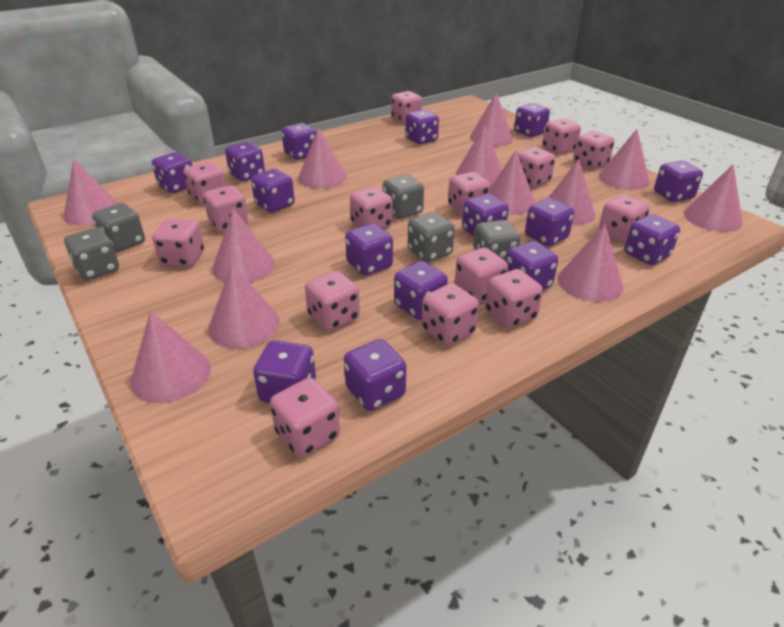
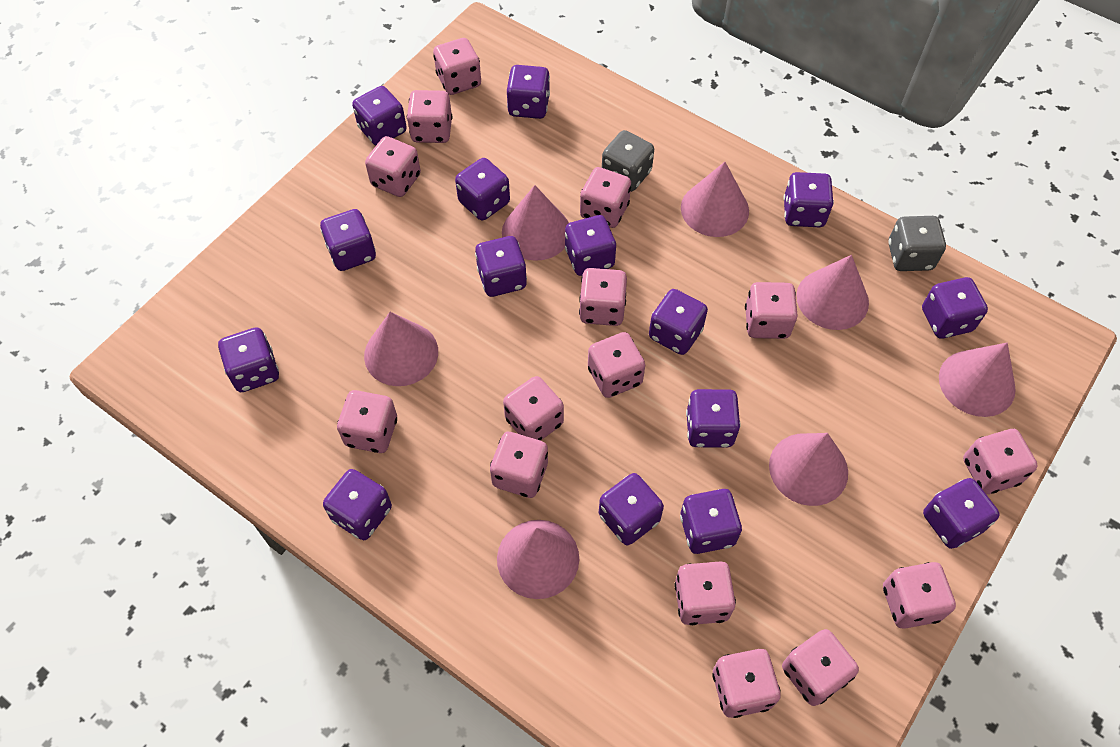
grey dice: [64,227,119,280] [92,203,145,252] [383,174,424,219] [408,212,455,262] [473,220,520,261] = 5 -> [602,130,654,192] [888,216,946,271] = 2
pink cone: [63,159,118,226] [130,311,211,403] [208,264,280,349] [212,209,275,283] [298,128,347,189] [456,125,502,185] [470,92,513,146] [490,150,535,215] [548,159,595,225] [558,224,624,302] [599,129,650,190] [684,164,743,232] = 12 -> [364,312,438,386] [497,520,579,599] [502,185,569,261] [681,162,749,237] [769,433,848,506] [796,255,869,330] [939,343,1016,417] = 7

